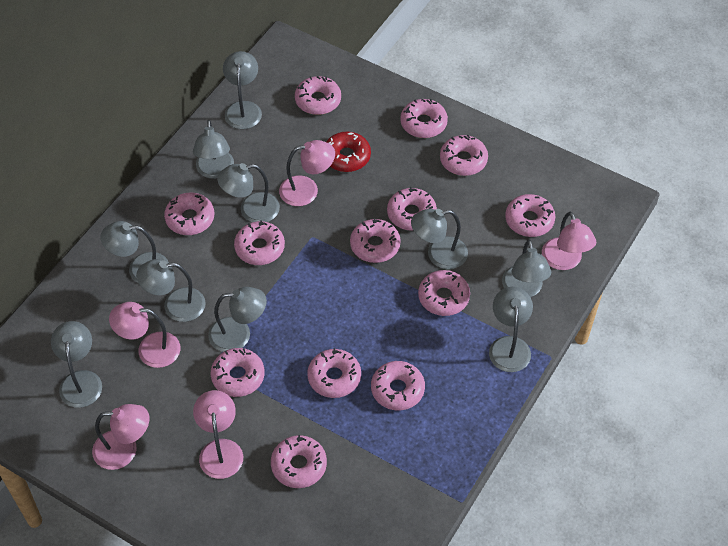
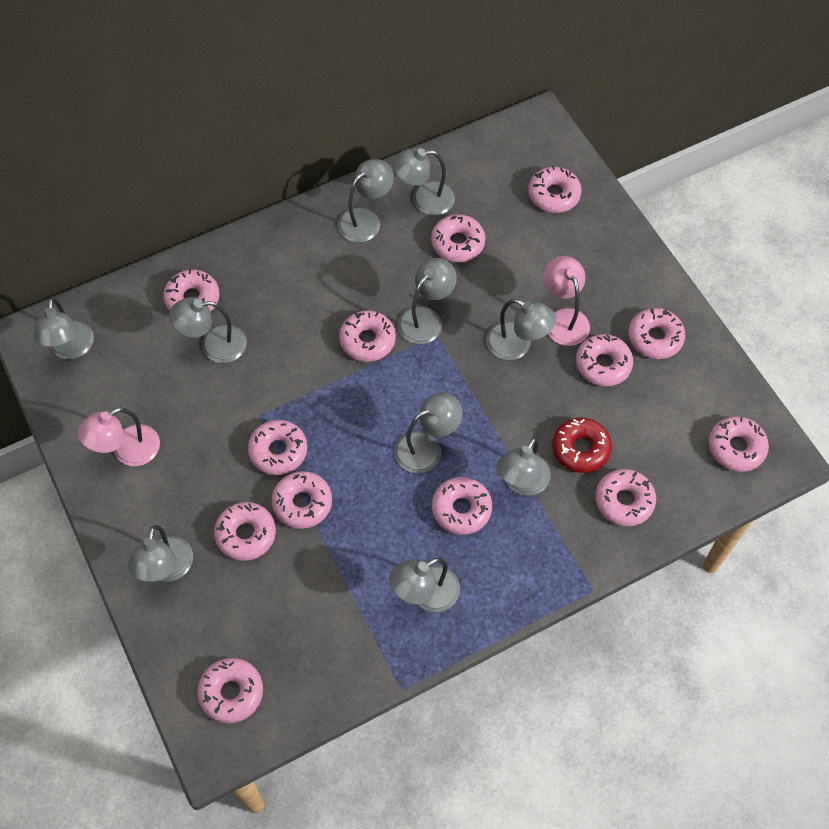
pink lamp: [92,404,149,470] [109,302,180,368] [193,390,243,479] [279,140,335,206] [542,212,596,270] = 5 -> [78,408,160,466] [544,256,590,346] = 2

